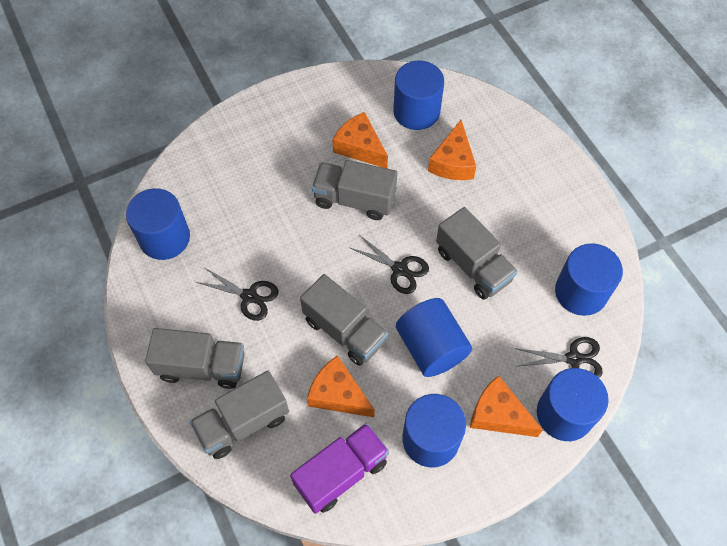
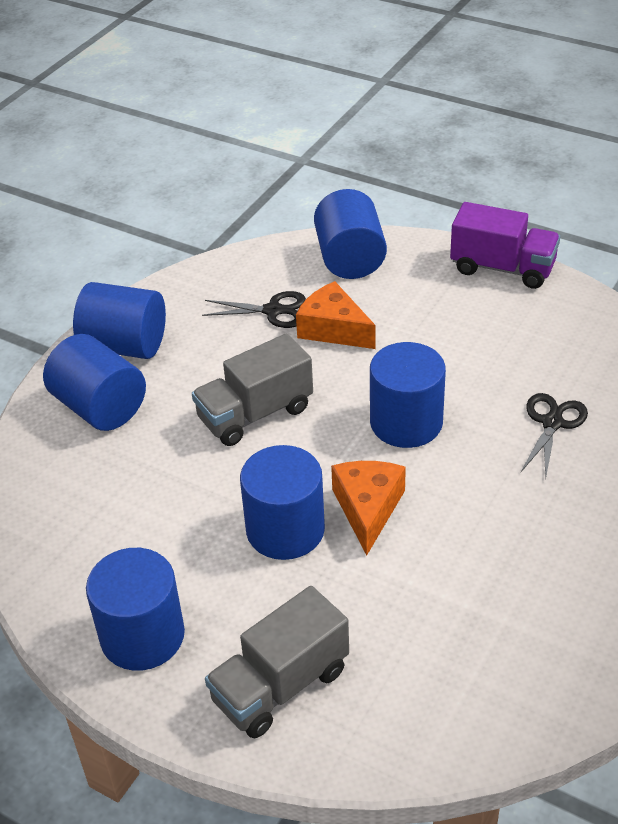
black scissors: [196,267,278,321] [349,236,429,294] [515,337,603,378] = 3 -> [202,291,306,328] [521,393,588,479] = 2
grey truck: [145,328,245,389] [189,371,289,459] [300,274,388,366] [312,160,397,220] [436,207,518,300] = 5 -> [192,333,313,446] [205,586,349,738] = 2
orange cheese: [307,355,375,417] [332,112,388,168] [428,120,476,180] [470,375,543,437] = 4 -> [296,281,376,349] [331,461,406,556] = 2

